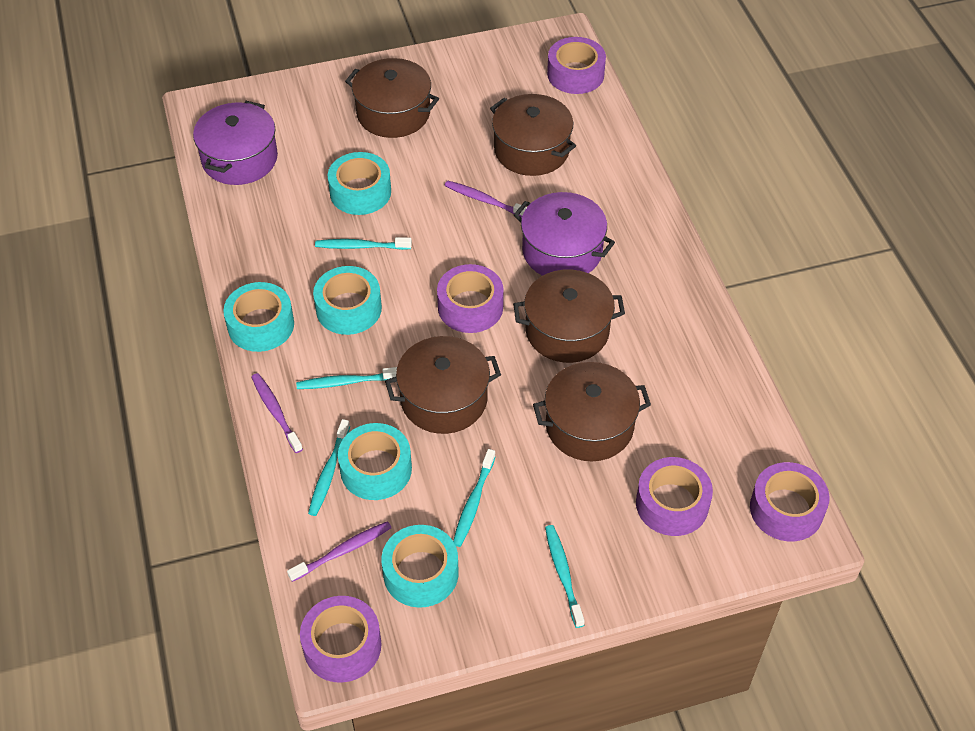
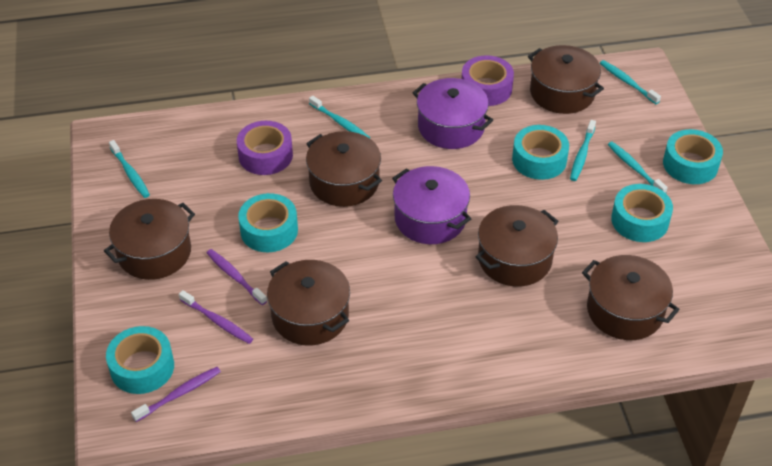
brown pot: [345,58,439,138] [385,336,501,434] [490,94,576,176] [513,270,625,363] [533,362,651,461] = 5 -> [104,199,195,280] [267,260,350,346] [306,131,382,207] [476,205,558,287] [528,45,604,114] [582,255,680,340] = 6
purple tape: [300,596,382,683] [437,264,504,333] [547,37,606,94] [636,457,713,536] [750,462,829,542] = 5 -> [237,121,293,175] [462,55,514,106] = 2

